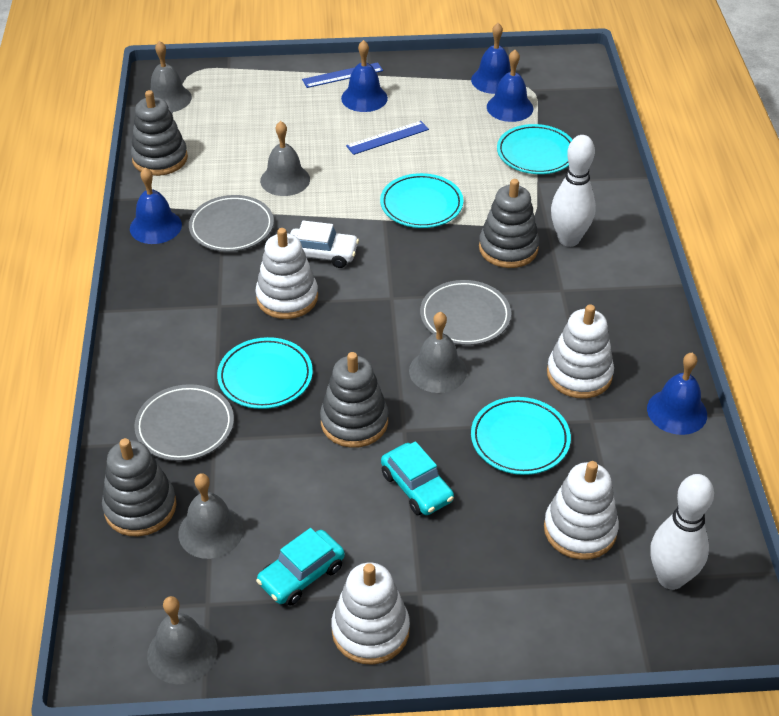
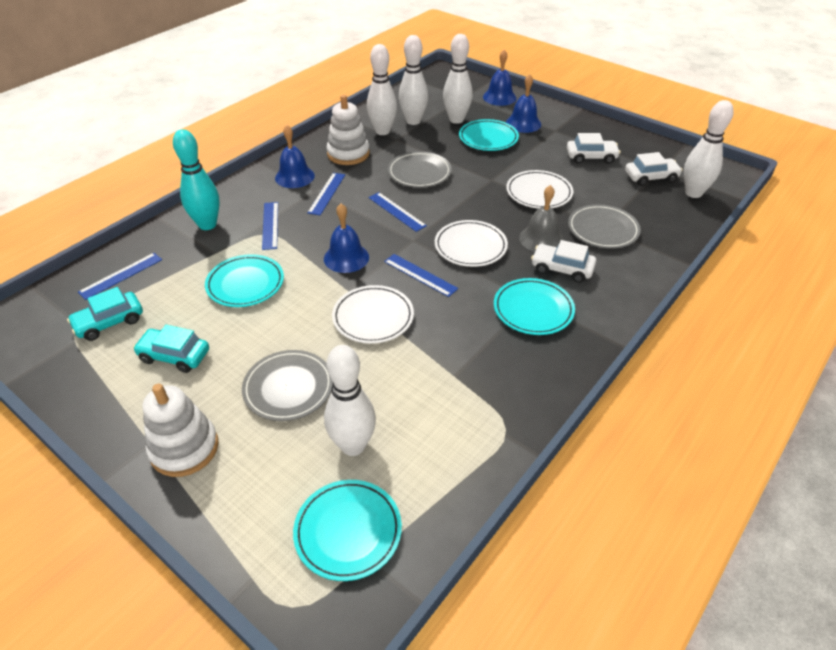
blue bell: [130,167,182,244] [341,40,388,112] [471,23,511,94] [487,50,533,122] [647,352,707,435] = 5 -> [275,125,315,188] [324,204,369,273] [483,50,516,106] [506,74,541,133] = 4
blue ruler: [302,62,383,88] [346,121,429,155] = 2 -> [78,253,162,300] [262,202,278,250] [307,173,345,215] [368,192,427,232] [384,254,458,297] = 5
grey bell: [147,596,218,684] [150,41,192,112] [178,473,243,559] [260,121,310,196] [409,312,467,393] = 5 -> [519,185,563,252] = 1
grey stacking toy: [102,438,177,537] [131,90,188,176] [320,352,388,448] [479,179,539,268] = 4 -> none = 0
turquoise bowling pin: none = 0 -> [173,129,220,230] = 1
white bowling pin: [551,135,596,247] [650,474,714,590] = 2 -> [324,345,376,456] [367,44,397,135] [399,35,428,125] [443,34,473,124] [684,100,734,198] = 5
white car: [290,221,359,268] = 1 -> [531,240,596,283] [567,133,621,164] [625,152,683,186] = 3
white plate: none = 0 -> [332,285,414,344] [435,220,508,267] [506,170,573,209] = 3
white stacking toy: [255,228,318,319] [331,563,410,665] [544,461,619,560] [547,304,614,398] = 4 -> [143,384,219,477] [326,95,370,165] = 2

